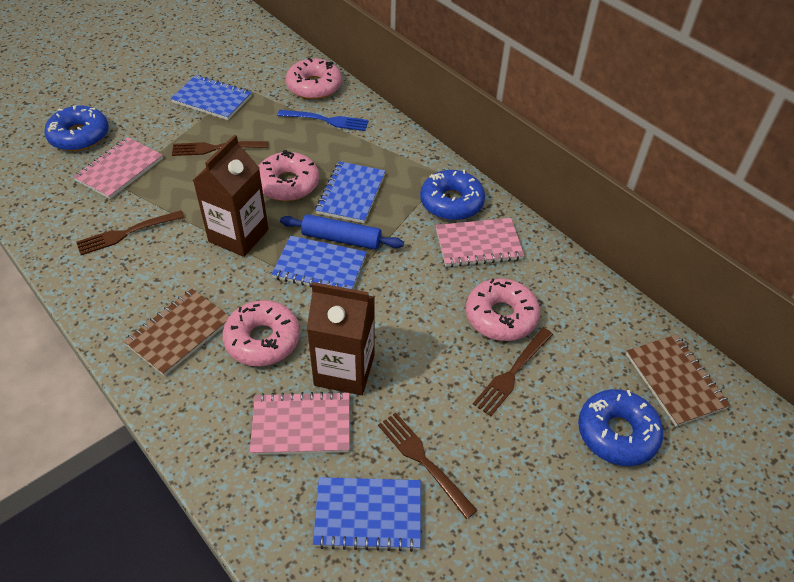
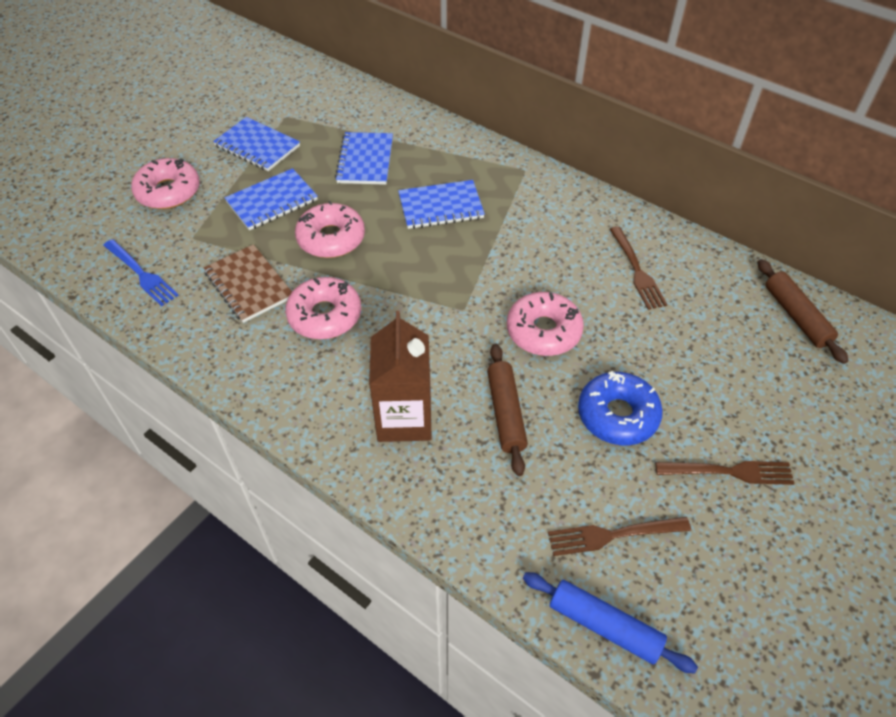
blue donut: [44,106,109,151] [420,170,485,220] [578,389,663,466] = 3 -> [578,371,663,445] = 1
brown carton: [193,135,268,257] [307,282,375,395] = 2 -> [369,311,432,442] = 1
brown fork: [76,210,185,255] [172,141,268,156] [378,413,478,519] [473,328,553,416] = 4 -> [548,517,691,556] [609,226,668,310] [655,461,795,485] = 3
brown notebook: [124,289,229,376] [626,334,730,427] = 2 -> [204,244,292,323] = 1
brown rolling pin: none = 0 -> [487,344,528,476] [757,259,849,364] = 2
pink notebook: [73,137,163,199] [250,391,350,455] [436,218,524,267] = 3 -> none = 0

